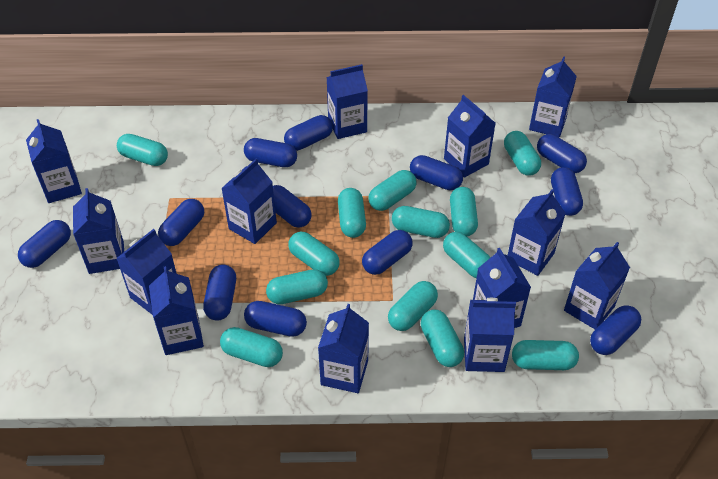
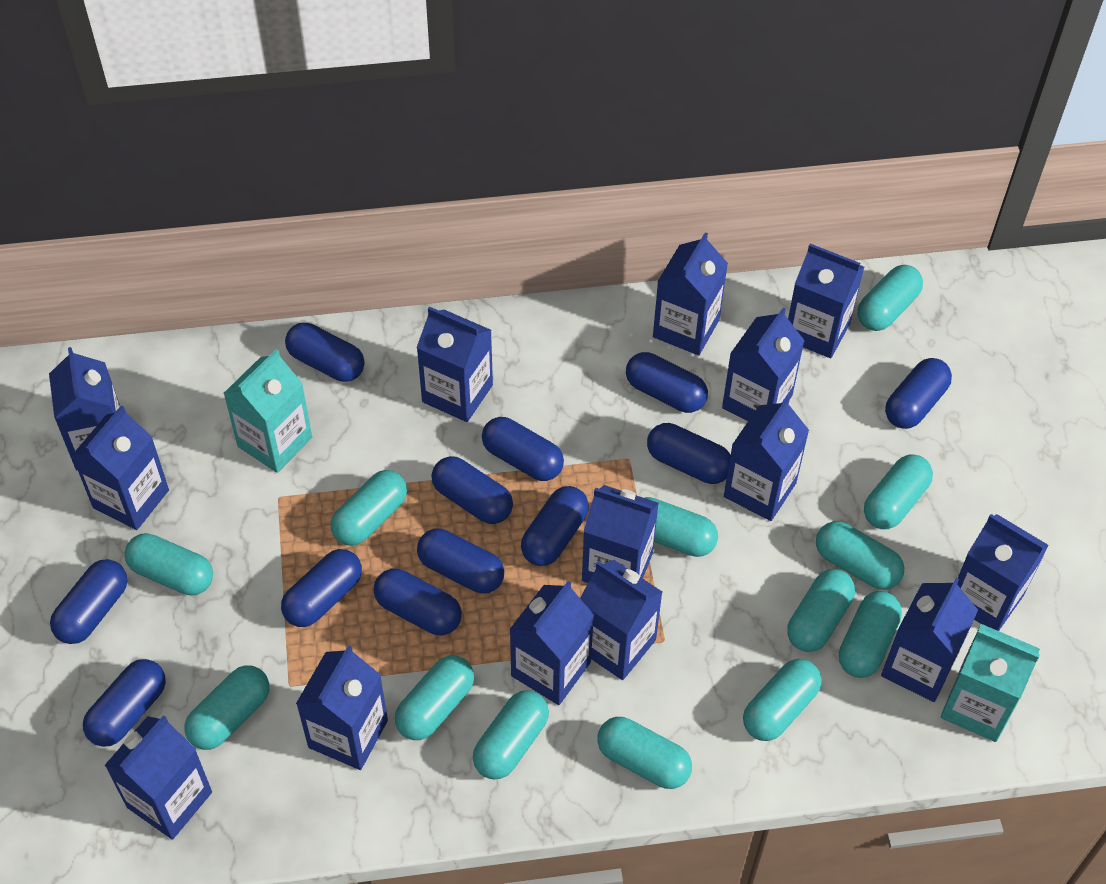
blue carton: [26,119,82,203] [73,188,124,274] [116,229,177,315] [149,266,204,355] [221,159,277,244] [318,304,369,393] [326,64,368,139] [444,95,495,178] [464,298,516,372] [473,248,531,328] [508,189,566,276] [529,56,577,137] [564,242,630,329] = 13 -> [49,347,120,470] [72,405,169,530] [104,715,212,840] [296,645,388,770] [416,307,493,422] [509,581,594,705] [580,560,662,680] [582,485,659,583] [653,232,728,355] [722,308,805,421] [724,397,809,521] [788,244,864,358] [881,578,978,702] [957,514,1049,631] = 14
turquoise carton: none = 0 -> [223,349,312,473] [941,624,1040,742] = 2

